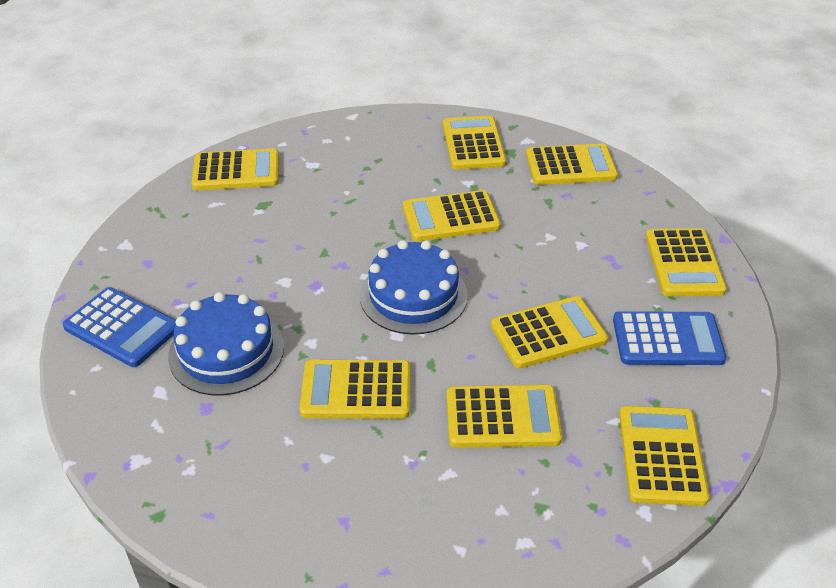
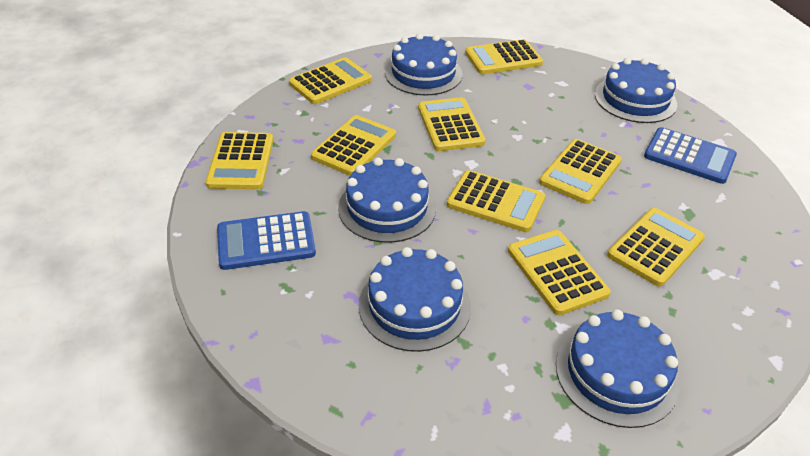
blue cake: [168,292,284,396] [360,240,468,335] = 2 -> [338,158,436,243] [359,247,471,352] [385,33,462,96] [556,309,680,428] [595,58,677,123] = 5

